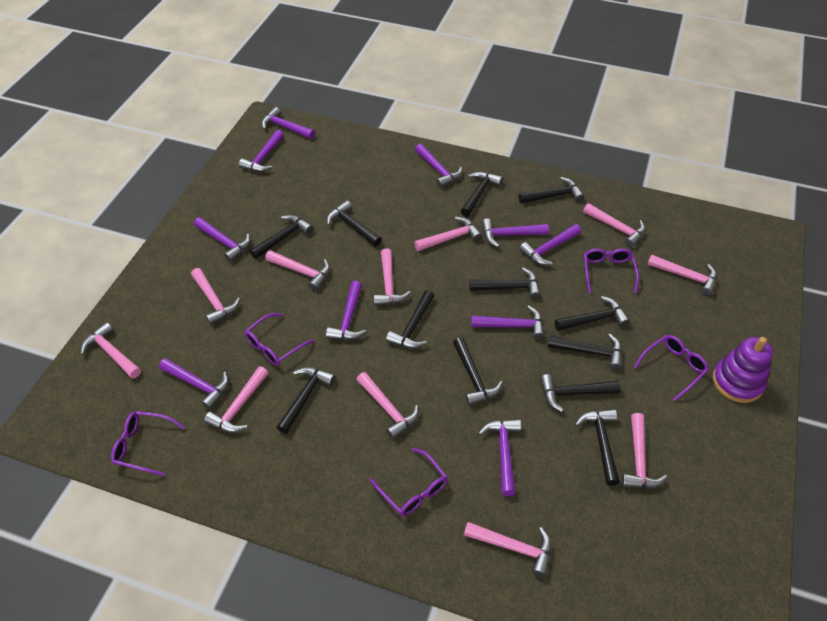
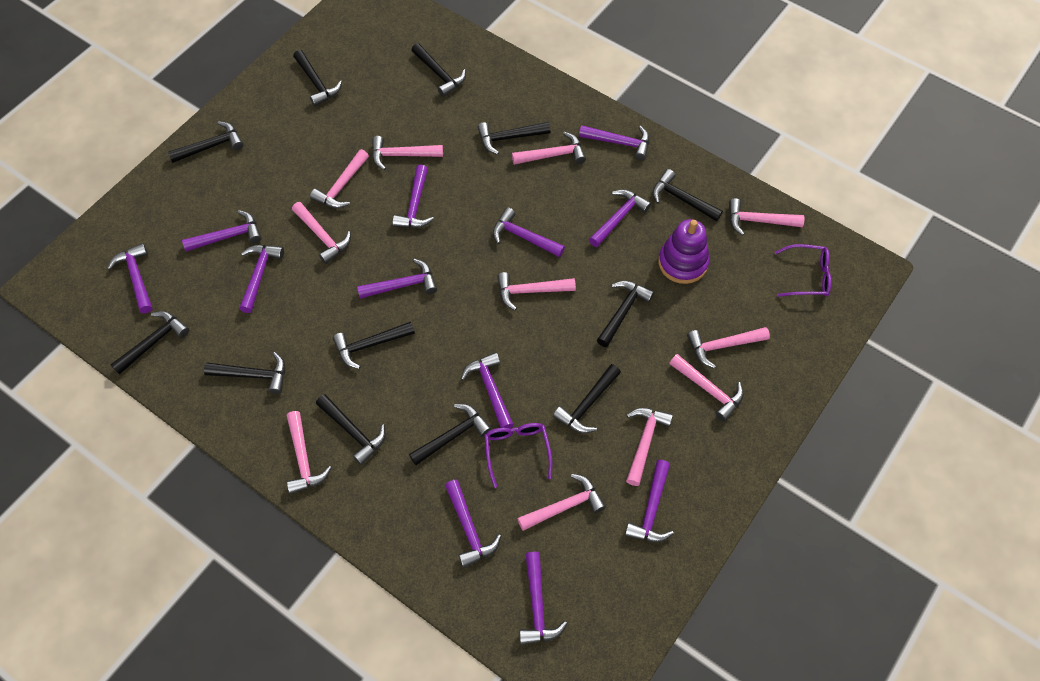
purple glasses: [111,411,185,476] [244,313,314,366] [369,448,448,516] [584,248,639,293] [634,335,709,401] = 5 -> [484,423,552,488] [775,244,831,297] = 2
purple hammer: [159,358,229,410] [194,217,250,262] [239,130,284,172] [261,107,315,139] [326,281,367,340] [415,144,462,188] [471,305,544,340] [478,419,521,496] [481,218,549,247] [519,224,581,265] = 10 -> [107,243,152,313] [182,210,262,252] [239,245,284,313] [357,259,437,299] [392,165,434,228] [445,480,501,568] [461,352,514,428] [493,207,565,257] [519,552,568,645] [579,125,650,161] [589,190,651,247] [625,460,674,543] = 12

